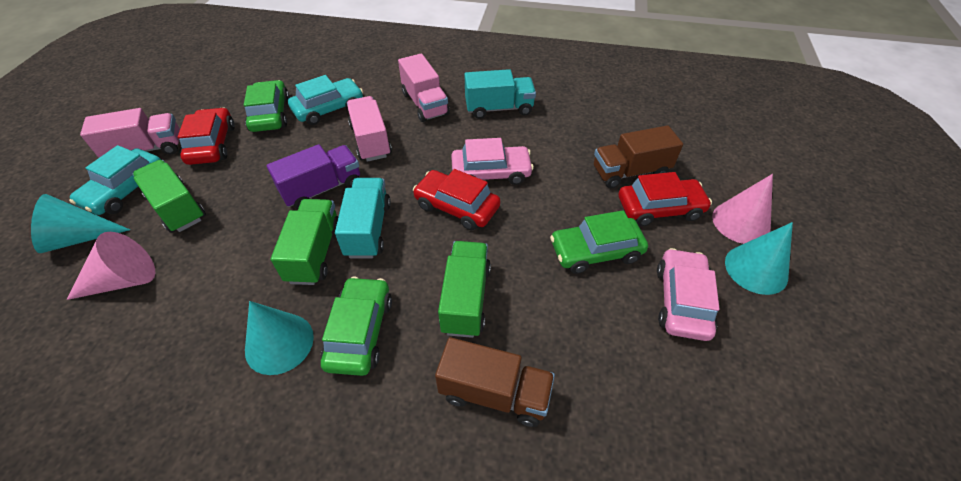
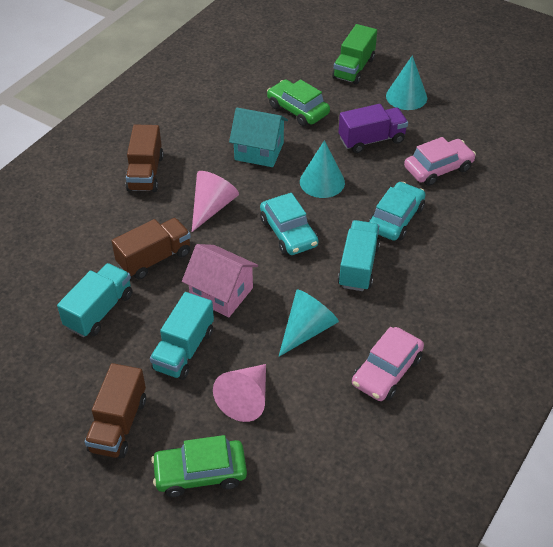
brown truck: [435,337,555,427] [594,125,683,188] = 2 -> [85,363,146,459] [112,218,191,279] [126,124,164,192] = 3
green car: [244,80,290,132] [321,277,392,376] [550,210,648,274] = 3 -> [151,435,247,497] [267,79,330,126] = 2
green truck: [133,160,206,233] [271,199,338,285] [438,241,491,338] = 3 -> [332,24,377,85] = 1
pink house: none = 0 -> [182,244,258,317] = 1
pink truck: [80,108,180,158] [347,96,392,162] [398,53,450,122] = 3 -> none = 0
red car: [178,107,235,165] [413,169,501,230] [619,172,712,226] = 3 -> none = 0
turquoise house: none = 0 -> [229,108,288,167] = 1
turquoise truck: [335,178,391,258] [464,69,536,119] = 2 -> [57,263,132,337] [150,292,214,380] [338,220,380,291] = 3

